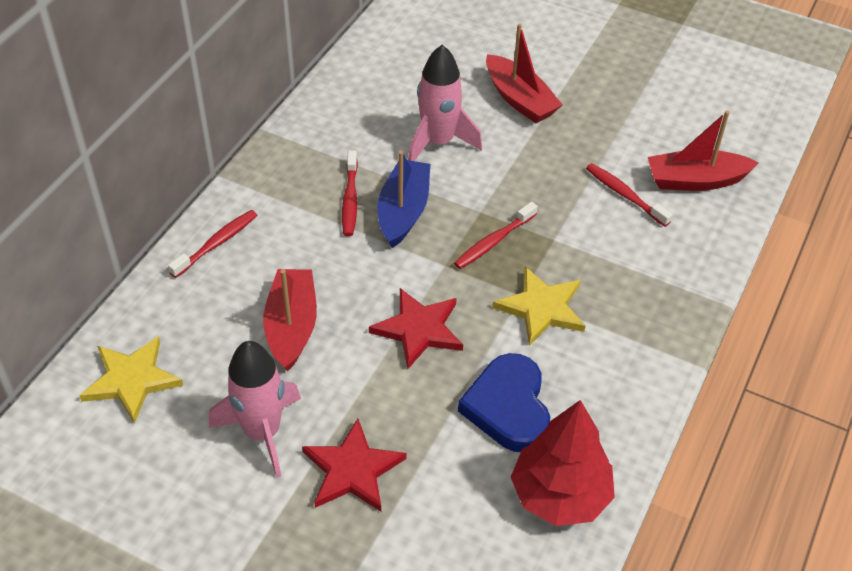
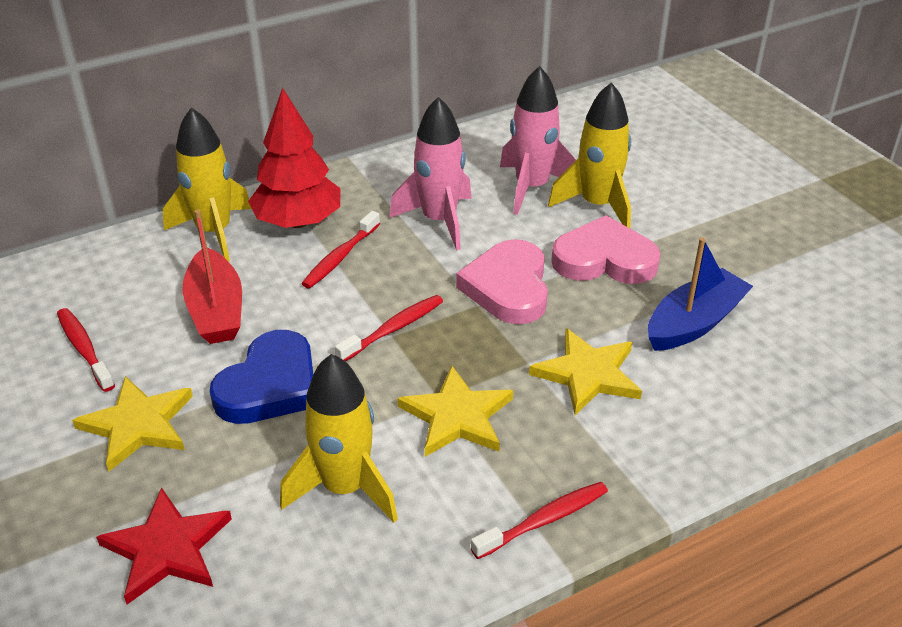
pink heart: none = 0 -> [456,239,548,324] [551,215,661,284] = 2
red boat: [263,269,317,372] [486,23,563,123] [648,111,759,191] = 3 -> [182,210,242,344] = 1
red star: [302,419,407,512] [369,288,463,369] = 2 -> [96,487,232,604] = 1
yellow rocket: none = 0 -> [163,107,252,261] [280,354,398,522] [548,82,631,228] = 3
yellow star: [79,336,183,424] [492,267,585,346] = 2 -> [72,376,193,471] [397,366,513,457] [529,328,642,415] = 3

